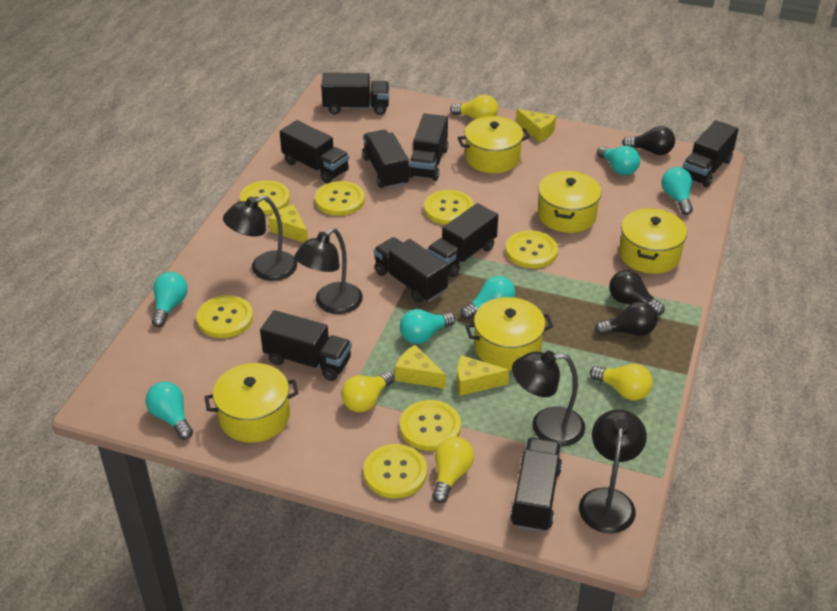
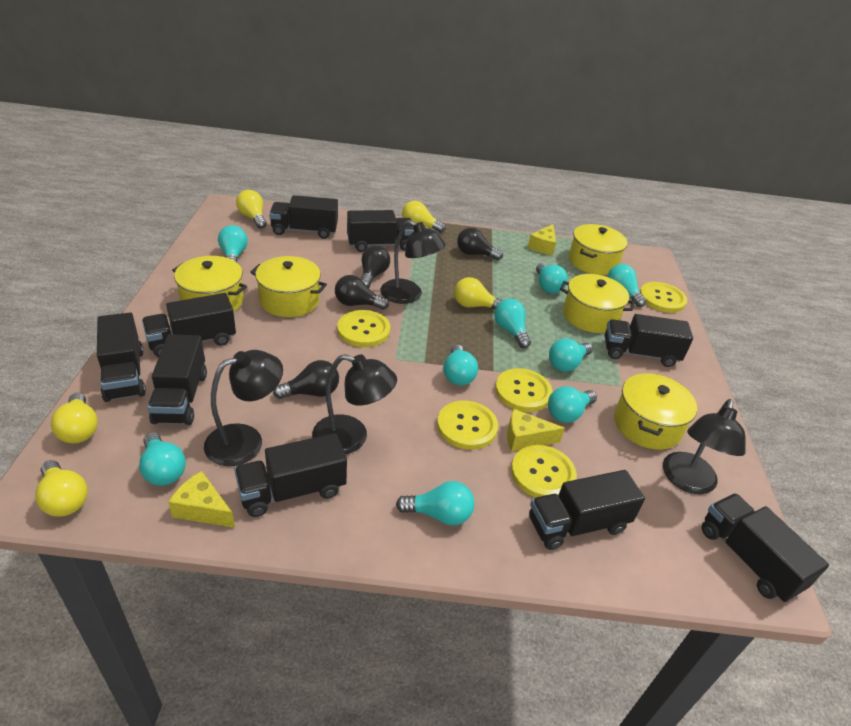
black light bulb: [594,301,658,336] [609,270,665,316] [622,126,675,155] = 3 -> [273,360,339,399] [335,275,389,310] [361,245,390,288] [457,227,503,260] = 4
turquoise light bulb: [145,382,193,440] [152,272,188,327] [400,309,455,344] [460,276,515,320] [597,146,640,175] [661,167,693,215] = 6 -> [139,432,186,486] [218,225,248,262] [396,481,474,526] [443,345,478,386] [494,299,531,348] [536,263,568,294] [548,386,597,423] [549,338,593,372] [607,264,646,307] = 9
yellow button: [196,295,253,338] [240,180,290,215] [315,181,365,216] [363,444,427,498] [400,400,461,451] [424,190,474,225] [505,230,558,268] = 7 -> [338,310,390,347] [437,401,498,450] [495,368,553,412] [511,445,577,498] [640,282,687,313] = 5
yellow cheese: [268,204,308,243] [395,345,446,389] [457,355,509,396] [516,109,556,142] = 4 -> [168,471,235,528] [507,409,565,451] [528,224,556,255] = 3
yellow light bulb: [341,371,394,412] [432,436,474,503] [450,95,498,119] [590,364,653,401] = 4 -> [35,460,88,517] [51,393,98,443] [236,190,267,229] [402,201,446,233] [454,277,502,309] = 5

